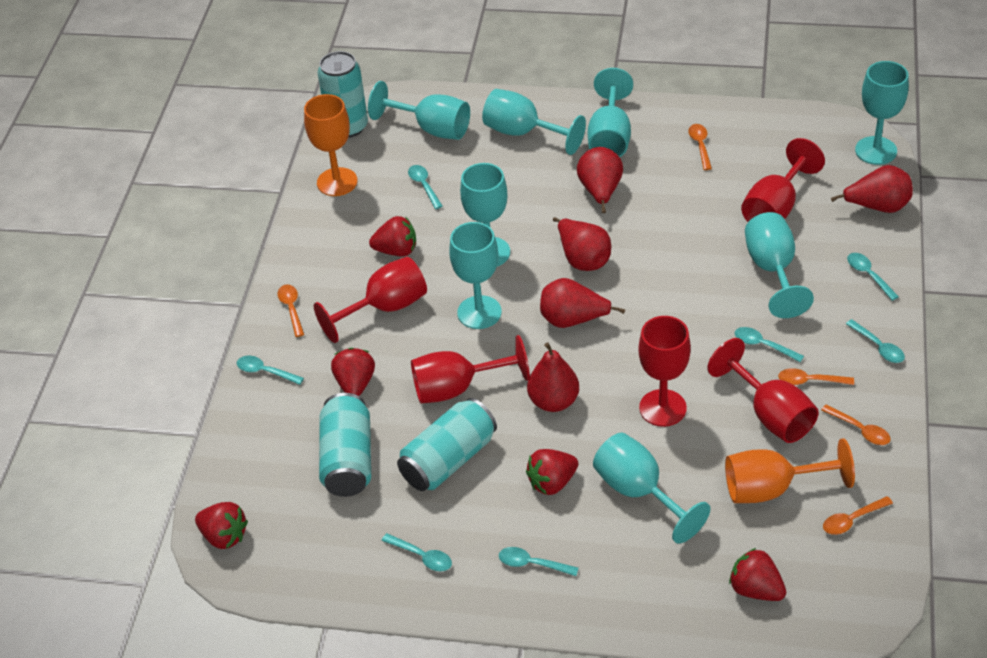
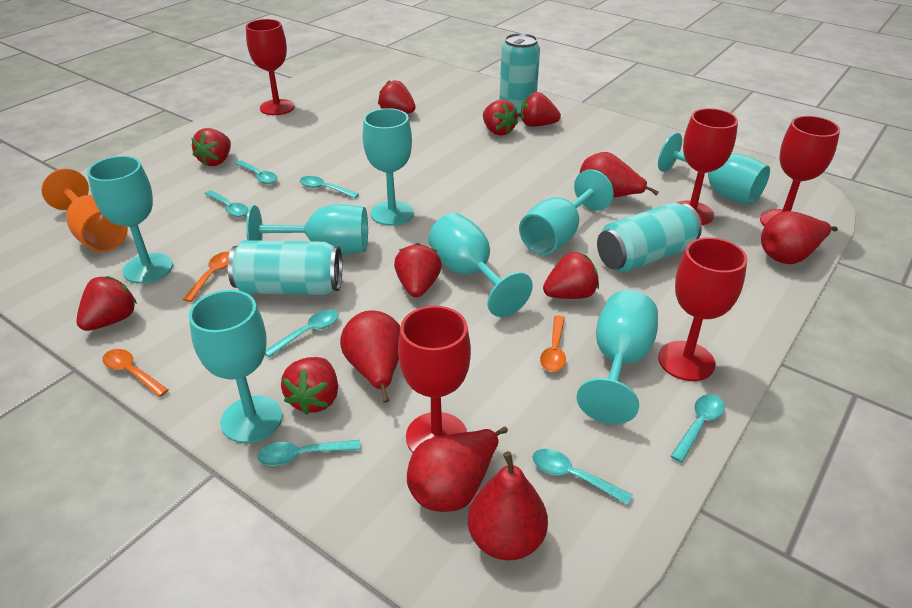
orange goblet: [304,94,358,196] [725,439,855,503] = 2 -> [41,169,128,252] = 1
orange spoon: [277,284,304,337] [688,124,712,170] [778,368,854,385] [821,404,891,445] [823,496,893,535] = 5 -> [102,349,168,397] [183,252,230,302] [540,315,566,372] = 3
red strawberry: [195,502,248,549] [331,348,375,396] [369,216,416,256] [526,449,578,495] [729,548,786,601] = 5 -> [76,276,137,331] [191,128,231,166] [281,357,338,415] [378,80,416,114] [394,243,442,297] [483,99,518,136] [521,92,561,127] [543,252,599,299] = 8

